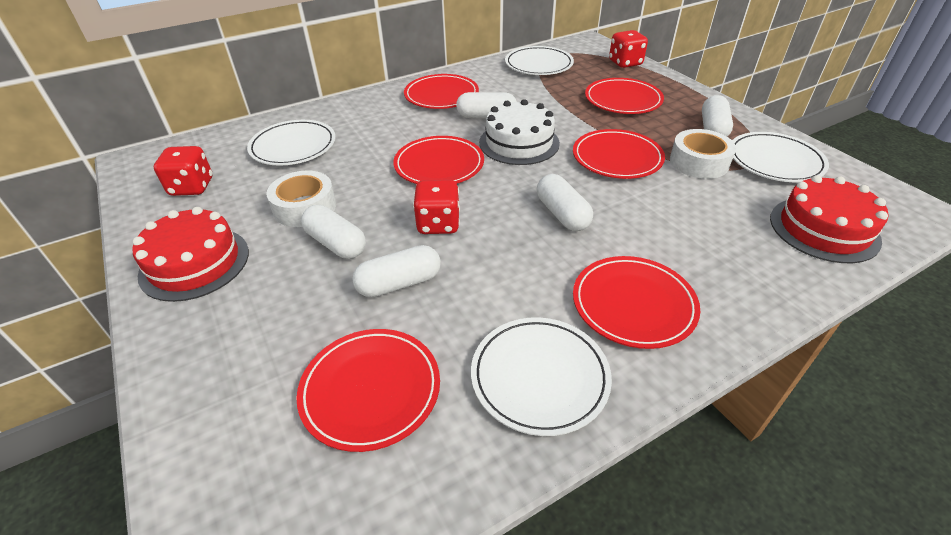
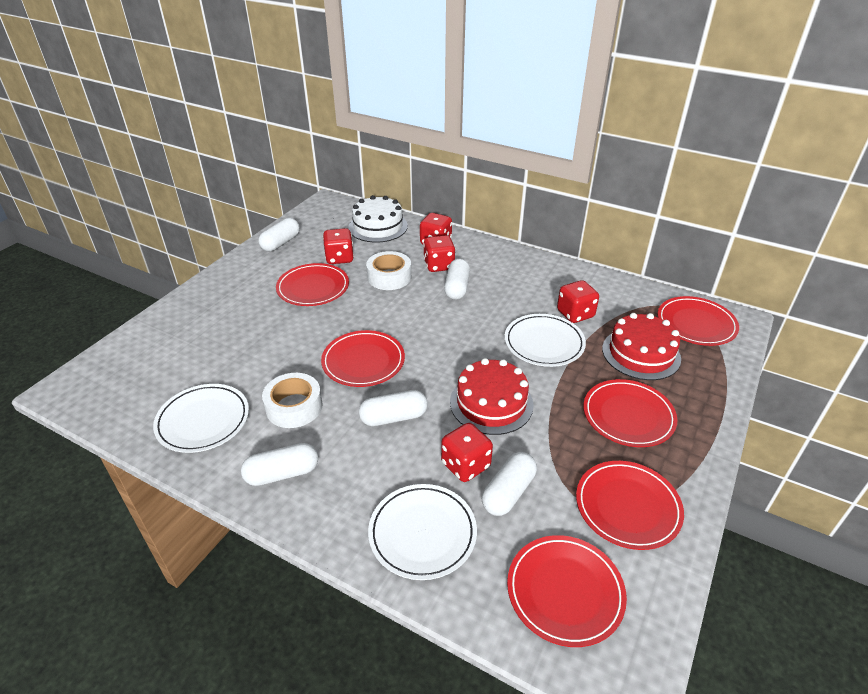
red dice: [154,146,212,196] [413,180,460,234] [609,30,648,68] = 3 -> [323,228,354,264] [420,213,452,244] [423,235,456,272] [441,423,493,482] [557,280,599,323] = 5
white plate: [247,120,336,166] [471,317,612,436] [505,46,574,75] [732,132,829,182] = 4 -> [153,384,249,453] [368,484,477,580] [505,314,586,367] = 3

